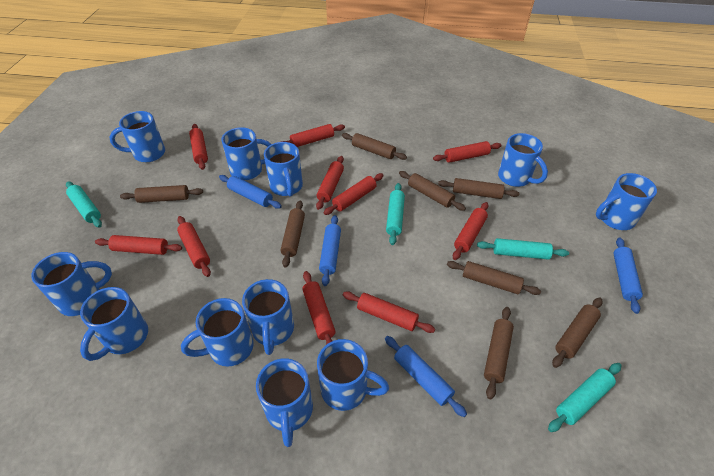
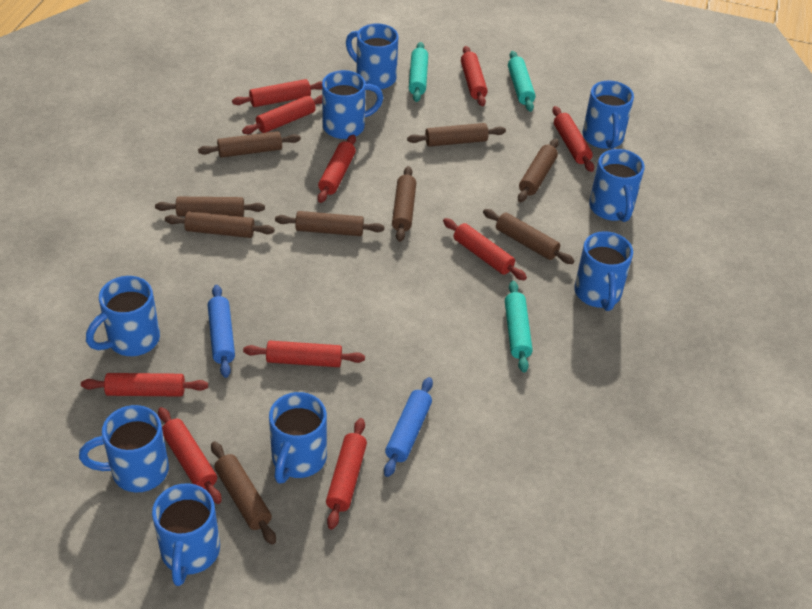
blue mug: [31,252,112,316] [80,287,148,361] [109,111,165,162] [181,298,254,366] [221,127,271,180] [242,279,294,355] [256,358,313,447] [264,142,303,197] [317,339,389,411] [498,133,548,187] [596,173,657,230] = 11 -> [79,405,169,493] [86,276,160,356] [152,484,220,586] [269,392,327,483] [322,70,383,139] [346,23,399,90] [574,231,633,311] [583,81,634,149] [589,149,644,222] = 9
blue rolling pin: [219,175,282,209] [319,215,341,286] [385,336,467,417] [613,237,643,314] = 4 -> [208,285,235,378] [384,377,433,477] = 2
brown rolling pin: [120,185,203,203] [281,201,305,268] [342,133,407,160] [399,171,466,211] [438,178,519,199] [447,261,541,295] [484,307,514,399] [552,297,603,368] = 8 -> [155,197,265,217] [165,211,275,238] [198,131,301,158] [211,442,276,545] [275,211,385,236] [392,166,416,242] [407,123,506,147] [483,209,574,264] [518,139,559,202] = 9
turquoise rolling pin: [66,181,102,228] [386,183,405,245] [477,238,569,260] [548,363,621,432] = 4 -> [409,42,428,102] [505,281,533,372] [508,51,535,112] = 3

